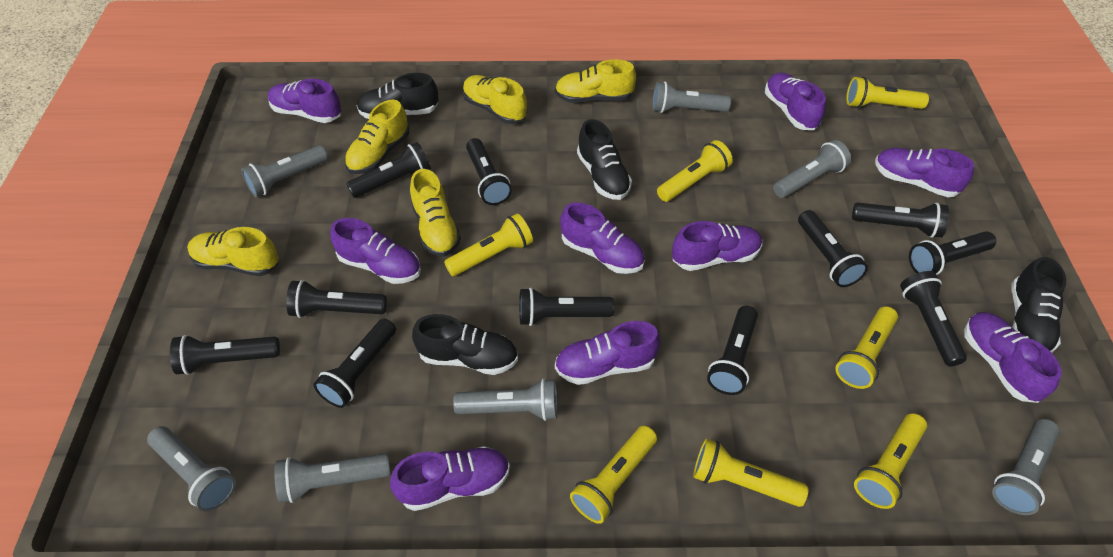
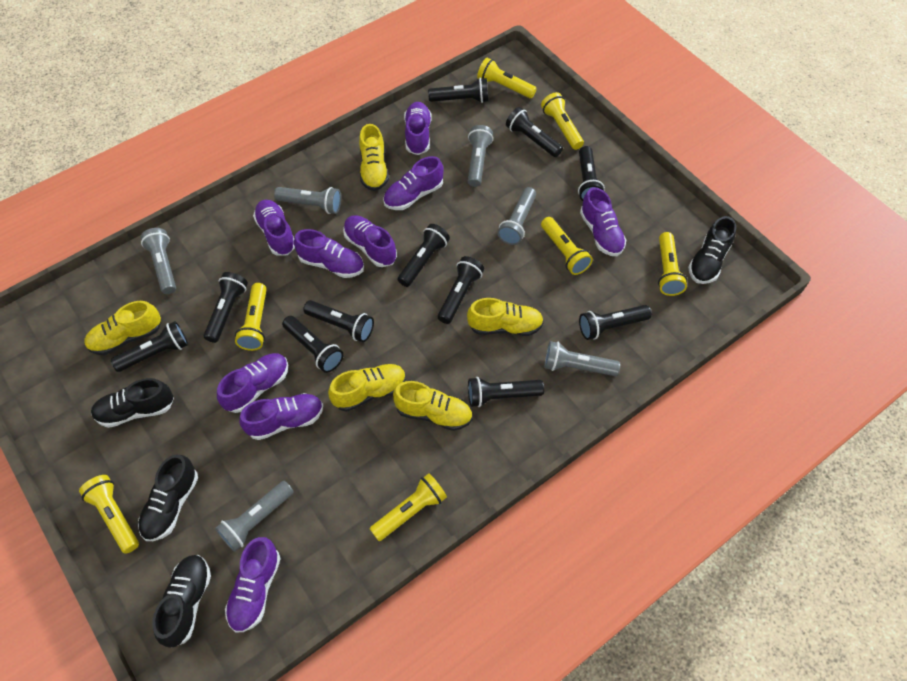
grey flashlight: [147,426,236,512] [241,145,328,197] [274,453,391,503] [453,378,557,421] [652,81,731,113] [773,140,851,198] [992,419,1060,515] = 7 -> [141,228,176,294] [215,481,294,552] [274,187,341,214] [468,125,493,187] [498,187,536,245] [544,341,620,376] = 6

